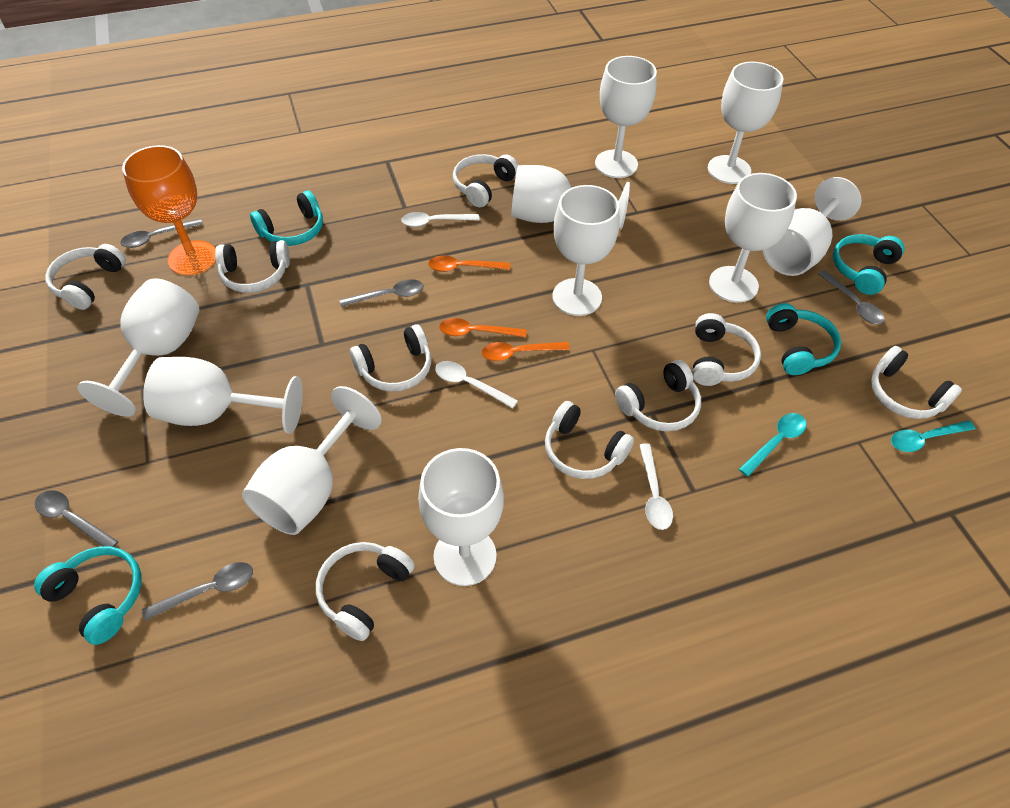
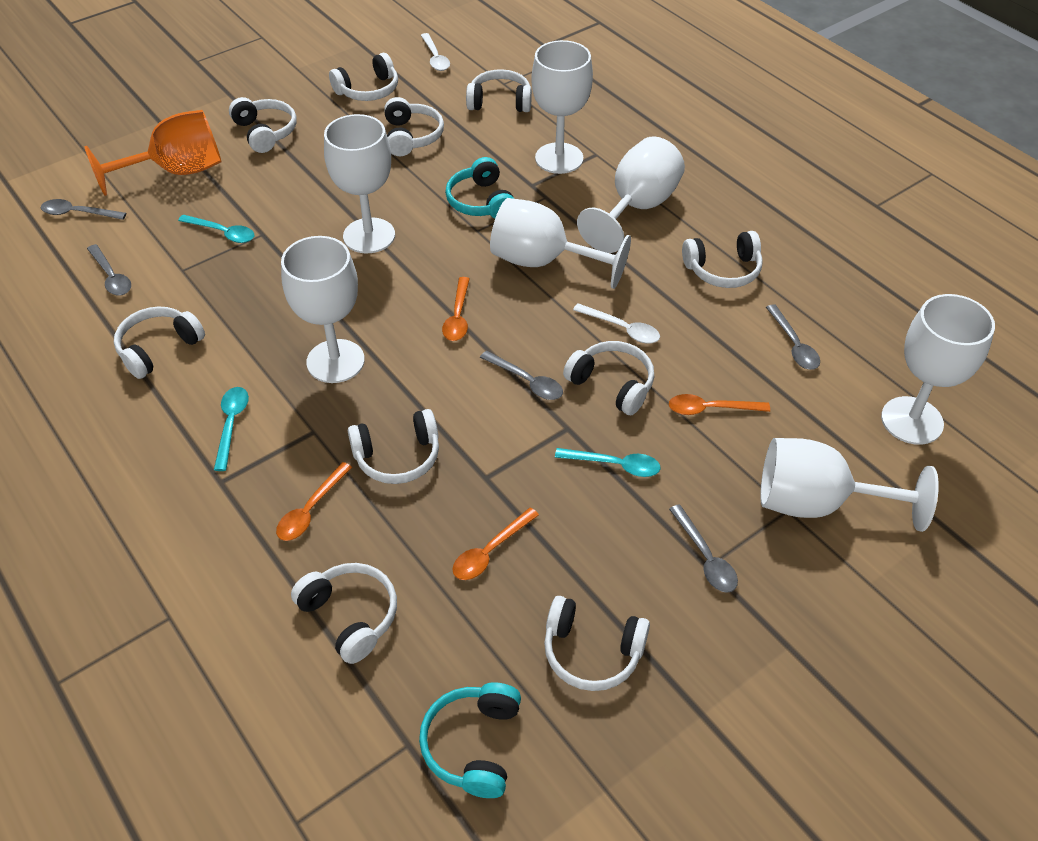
orange spoon: [428,255,510,272] [439,318,527,337] [482,342,570,361] = 3 -> [276,462,352,541] [442,277,470,341] [452,507,539,580] [669,394,770,415] = 4
turquoise headphones: [34,546,142,645] [250,191,323,246] [766,303,841,375] [833,234,905,295] = 4 -> [419,682,521,798] [445,157,514,219] = 2
turquoise spoon: [739,413,806,477] [891,420,975,452] = 2 -> [178,215,254,243] [214,387,249,471] [555,448,661,477] = 3
white goblet: [77,278,200,417] [143,357,303,434] [242,386,382,535] [418,448,504,586] [511,165,630,230] [552,185,620,316] [595,56,657,178] [708,62,783,184] [709,173,797,303] [763,177,861,276] = 10 -> [281,236,365,383] [324,114,395,253] [490,198,631,289] [531,40,593,174] [577,136,685,253] [760,438,939,532] [881,294,995,445] = 7
white headphones: [45,244,126,310] [215,240,290,293] [316,542,415,641] [350,324,431,392] [453,154,518,207] [545,401,634,479] [615,360,701,431] [692,313,761,386] [871,346,962,419] = 9 -> [114,306,205,379] [229,97,297,153] [291,563,397,664] [329,53,398,101] [348,409,439,484] [384,97,444,156] [466,69,532,112] [544,596,650,691] [563,341,654,415] [682,231,763,288] = 10
white spoon: [401,212,480,227] [435,361,518,408] [639,443,673,530] = 3 -> [421,33,450,71] [573,303,660,344] = 2

